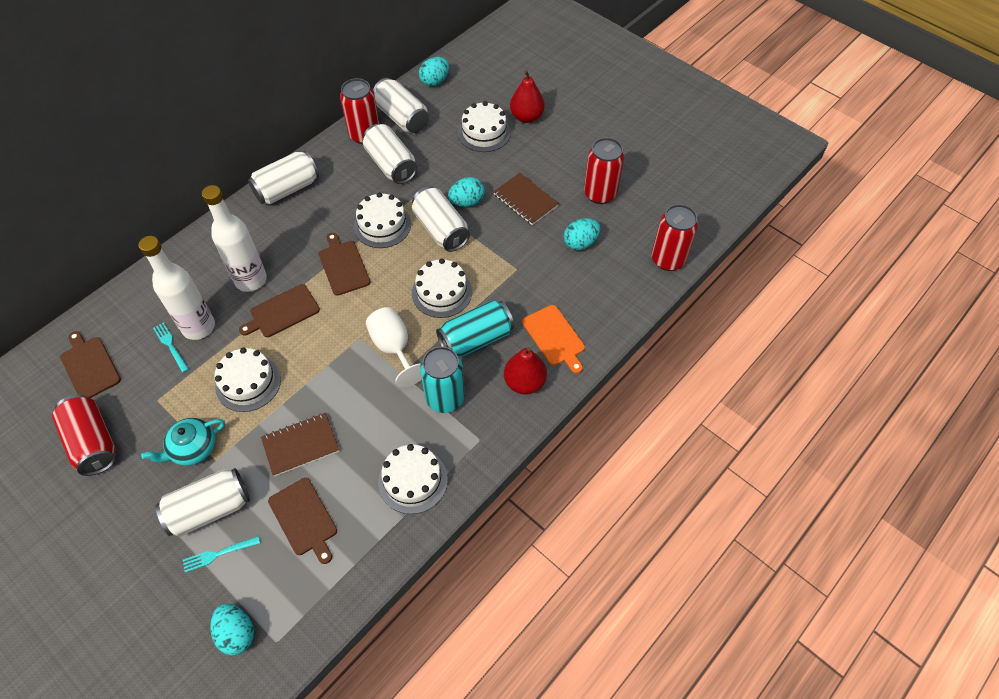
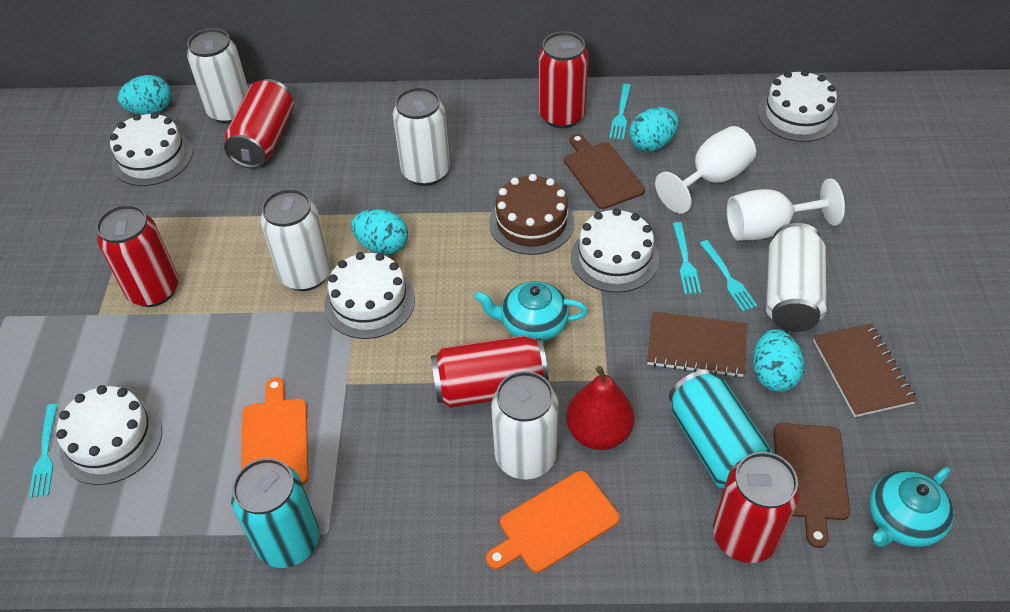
brown cake: none = 0 -> [489,174,574,255] = 1
brown cutting board: [60,331,121,398] [239,284,320,337] [268,478,337,564] [318,233,370,296] = 4 -> [564,134,645,209] [774,423,850,548] = 2
orange cutting board: [522,305,585,373] = 1 -> [241,378,308,485] [486,471,620,573] = 2
red can: [52,394,116,476] [340,78,379,144] [584,138,624,204] [651,204,698,271] = 4 -> [96,205,178,307] [224,79,294,169] [431,336,549,408] [538,31,589,129] [713,452,800,563] = 5
red pear: [504,347,547,394] [510,70,545,123] = 2 -> [567,366,634,450] = 1
turquoise fork: [153,322,189,373] [183,536,260,573] = 2 -> [29,404,58,498] [609,84,631,140] [673,222,701,294] [700,240,757,312] = 4
turquoise teapot: [141,418,225,466] = 1 -> [475,281,588,341] [869,467,954,547] = 2
white bottle: [139,236,215,340] [202,185,267,292] = 2 -> none = 0
white goblet: [366,307,422,387] = 1 -> [655,126,756,214] [727,178,845,241] = 2

